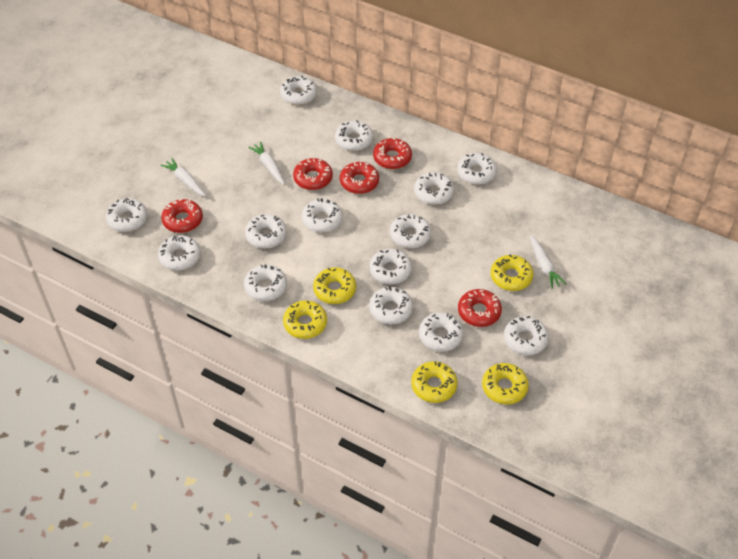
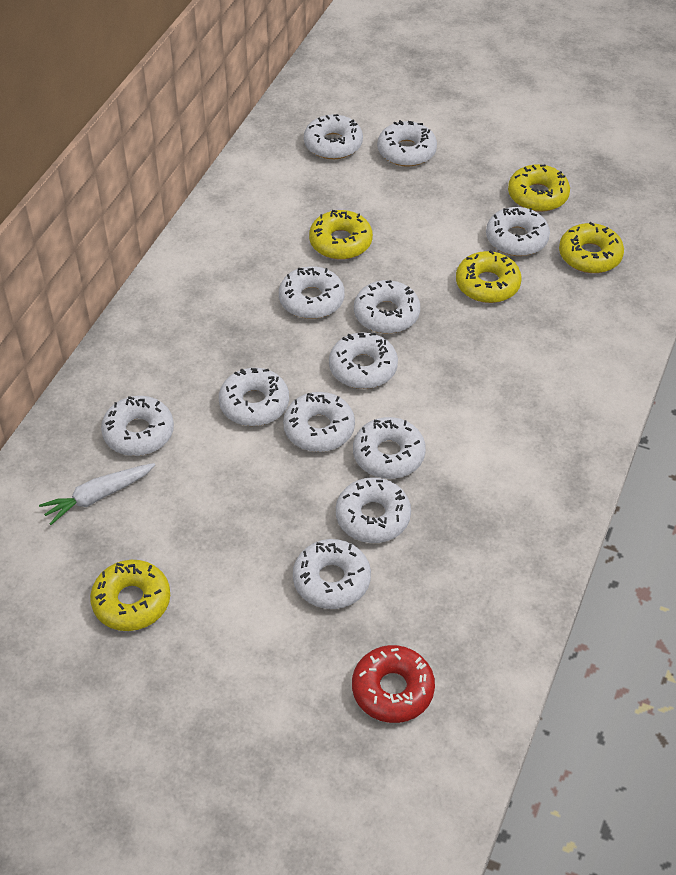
red donut: [161,199,203,233] [293,158,333,190] [340,162,379,194] [373,138,412,169] [458,289,502,327] = 5 -> [352,645,435,723] = 1
white carrot: [161,158,206,196] [248,142,285,184] [530,235,566,289] = 3 -> [39,463,155,525] = 1
white donut: [106,198,147,232] [158,235,200,271] [244,264,287,301] [245,214,287,249] [280,76,317,105] [302,198,343,233] [335,120,373,151] [369,249,412,284] [369,286,413,324] [390,214,431,248] [414,172,454,205] [419,312,463,351] [457,153,497,185] [504,316,549,355] = 14 -> [101,396,174,456] [219,368,289,426] [279,266,345,319] [283,392,355,452] [293,539,371,609] [304,114,363,159] [329,332,398,389] [336,477,411,543] [353,417,426,479] [354,280,420,334] [377,120,437,167] [486,207,550,256] = 12

